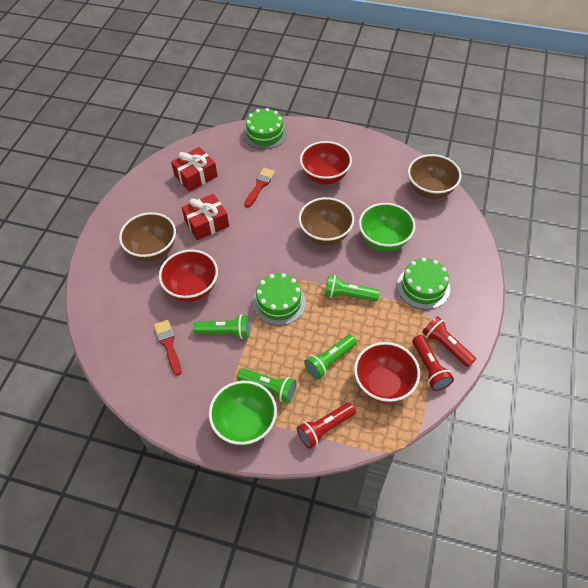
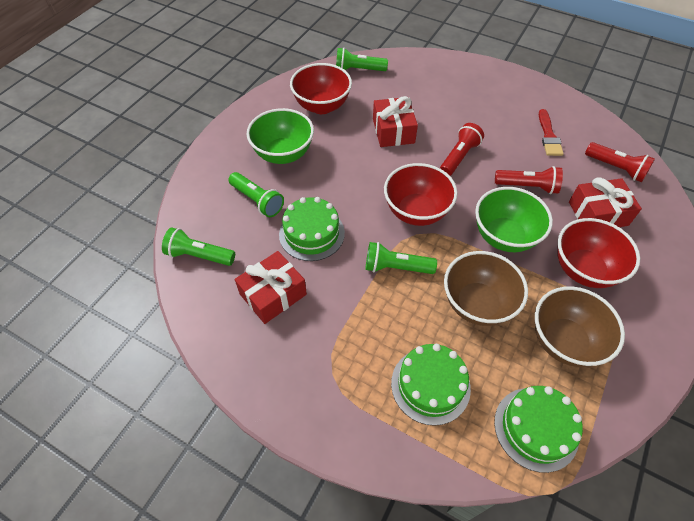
brown bowl: [119,212,176,261] [299,197,354,245] [408,154,461,199] = 3 -> [444,251,528,326] [535,286,625,367] = 2
red brush: [154,320,181,376] [244,168,275,208] = 2 -> [539,109,564,156] = 1
red gift: [171,147,217,192] [182,194,229,240] = 2 -> [235,251,307,324] [373,96,418,147] [569,177,642,227] = 3

